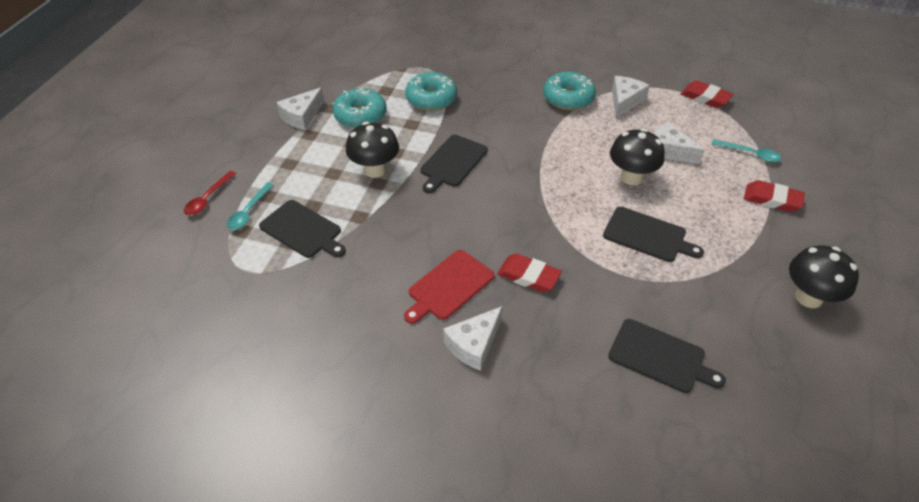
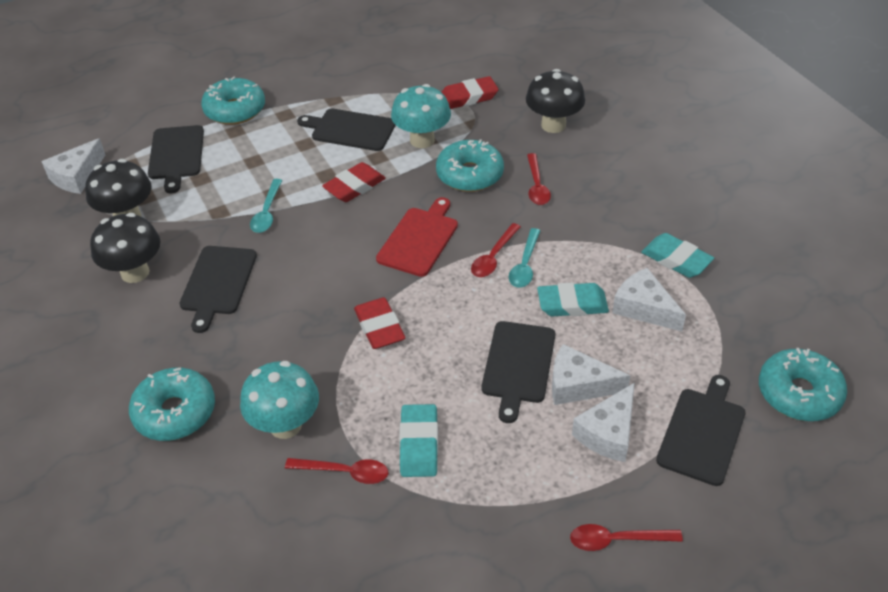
black cutting board: [259,200,346,258] [420,135,488,193] [603,207,704,262] [608,319,726,393] = 4 -> [148,125,204,193] [179,246,257,333] [297,108,396,151] [481,321,555,423] [656,375,746,486] = 5
red spoon: [184,171,236,215] = 1 -> [285,458,388,484] [471,223,521,277] [527,153,551,205] [570,524,683,551] = 4
turquoise donut: [333,87,387,128] [405,72,457,111] [543,72,596,110] = 3 -> [129,367,215,441] [201,77,265,125] [436,139,504,192] [759,348,847,421] = 4
turquoise eraser: none = 0 -> [399,404,438,477] [537,282,609,316] [641,233,714,278] = 3
turquoise mushroom: none = 0 -> [240,361,319,439] [391,84,451,148] = 2

